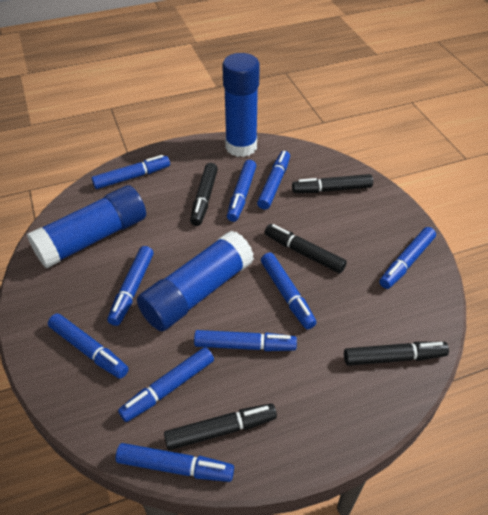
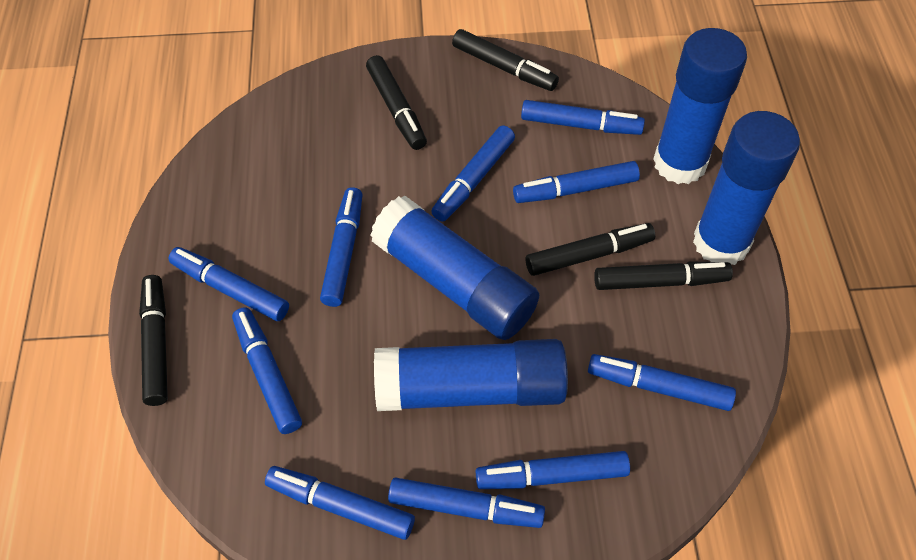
blue glue stick: [27,185,146,268] [137,230,254,331] [222,53,260,157] = 3 -> [370,196,539,340] [374,339,568,411] [653,28,747,184] [693,111,800,265] = 4

